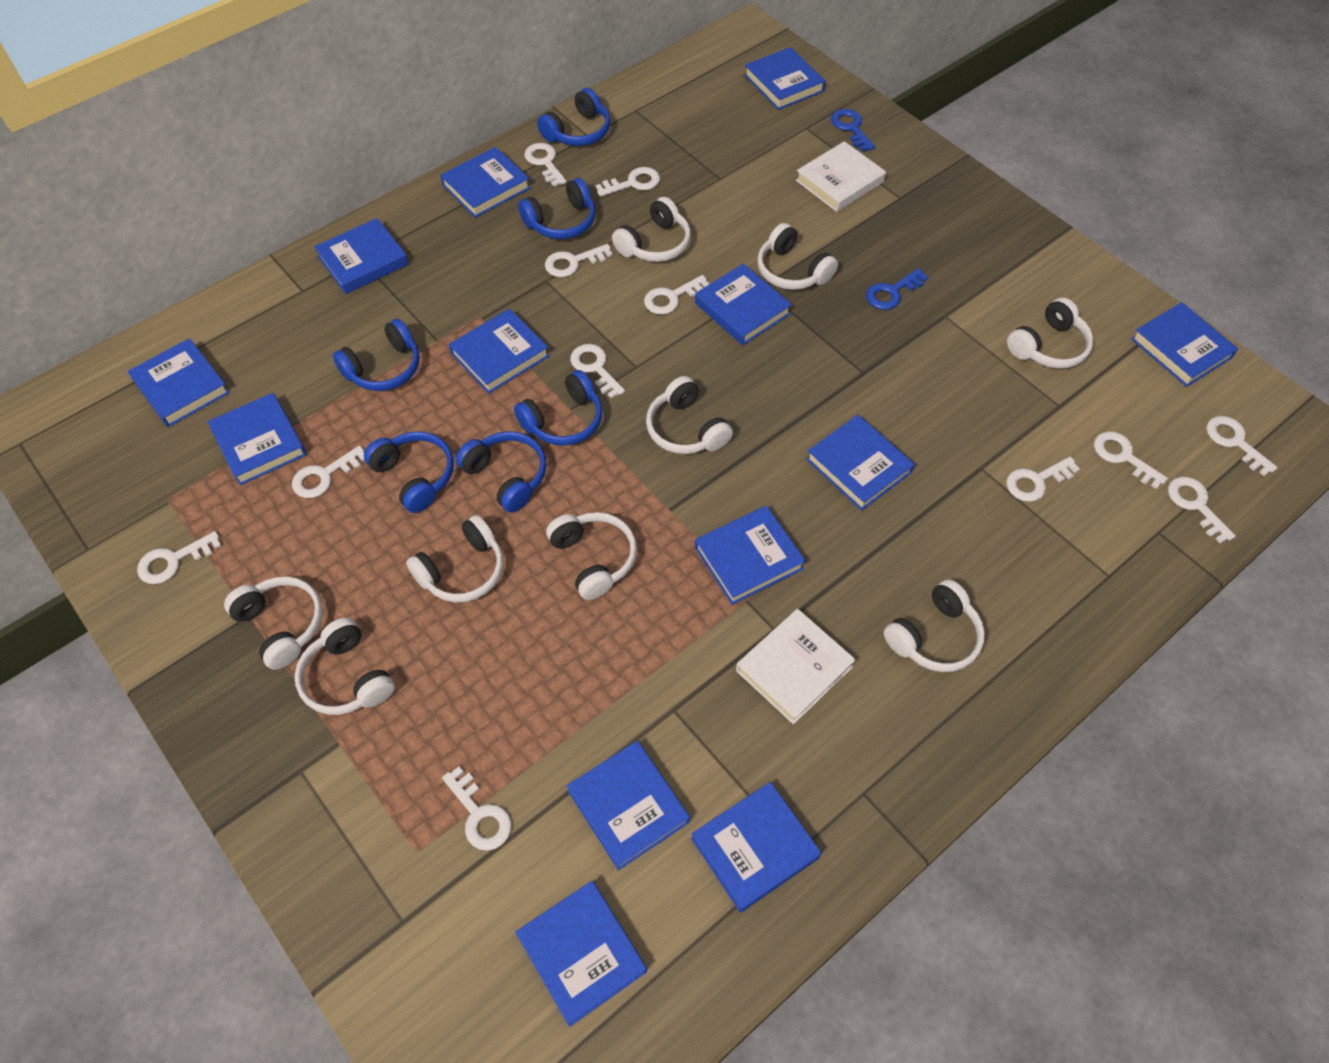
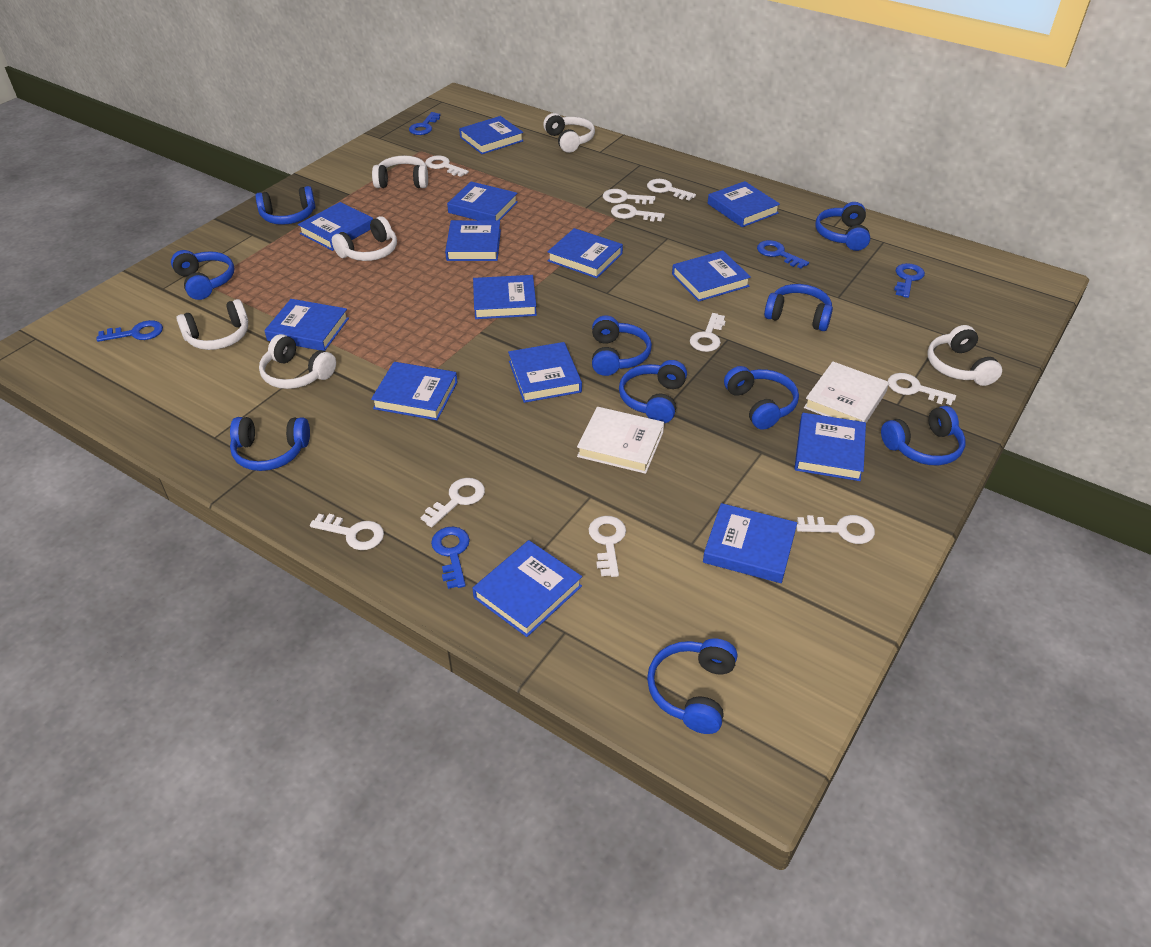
blue book: [128,338,230,427] [207,393,306,485] [314,218,409,294] [440,147,530,218] [449,308,549,394] [515,881,647,1027] [567,741,690,870] [691,782,821,912] [695,263,792,345] [695,506,806,605] [744,47,826,110] [806,415,915,511] [1131,302,1239,387] = 13 -> [264,299,349,351] [298,202,373,251] [371,362,457,420] [445,220,501,261] [447,182,518,220] [459,116,524,154] [472,540,582,637] [473,275,537,319] [508,342,582,403] [547,228,623,278] [672,251,751,302] [703,503,797,583] [708,181,780,227] [794,413,866,481] = 14
blue headphones: [333,319,420,391] [364,432,454,513] [456,431,547,513] [514,370,602,445] [518,178,595,239] [537,88,611,146] = 6 -> [171,250,234,300] [230,417,310,471] [255,186,316,225] [592,315,652,376] [619,360,687,423] [647,638,737,734] [724,366,799,430] [764,284,833,331] [815,202,870,251] [881,406,966,465] = 10
blue key: [831,109,875,152] [866,268,928,310] = 2 -> [97,320,163,342] [409,112,441,135] [431,527,470,589] [757,240,809,269] [894,263,925,298] = 5
white headphones: [224,576,323,670] [295,617,395,715] [406,515,503,602] [546,512,637,600] [612,197,691,262] [646,376,733,454] [757,223,838,290] [884,579,985,672] [1007,297,1094,369] = 9 -> [176,299,248,350] [259,334,336,389] [332,216,397,261] [372,155,428,188] [543,113,595,153] [928,325,1002,386] = 6
white key: [137,531,221,584] [292,446,365,498] [442,766,512,851] [524,143,567,187] [545,244,613,277] [570,344,625,399] [595,167,660,197] [644,275,710,315] [1006,457,1080,502] [1094,431,1168,489] [1168,477,1236,543] [1206,416,1277,476] = 12 -> [310,514,384,550] [420,478,485,528] [425,155,469,177] [588,516,626,577] [603,189,655,204] [611,204,665,222] [647,179,696,201] [690,313,726,352] [796,515,875,544] [888,373,956,405] = 10

